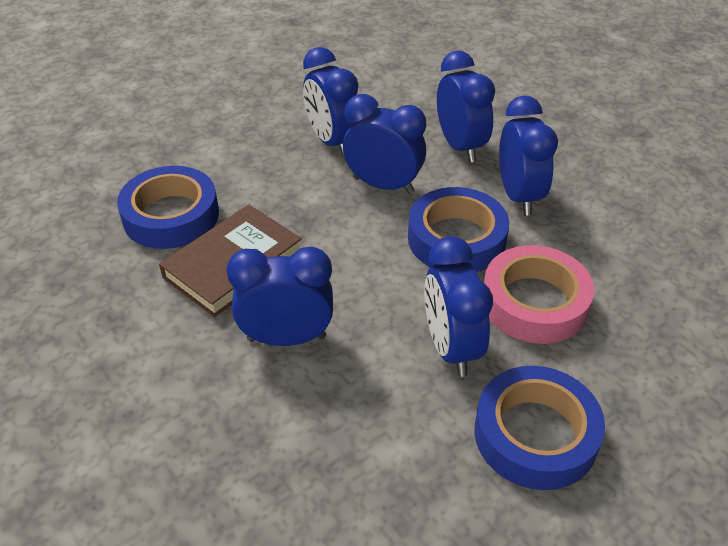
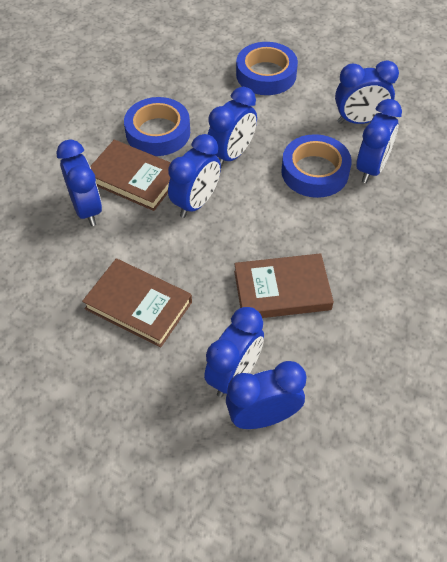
blue clock: [226,247,333,346] [303,47,358,157] [343,94,426,194] [424,236,493,377] [437,51,495,162] [499,95,558,216] = 6 -> [56,139,102,226] [168,134,221,218] [204,307,264,397] [208,87,257,167] [226,361,306,429] [335,60,399,124] [356,99,402,183] = 7
brown book: [159,205,302,317] = 1 -> [82,259,192,348] [90,140,171,211] [234,253,334,318] = 3
pink tape: [484,245,594,344] = 1 -> none = 0

